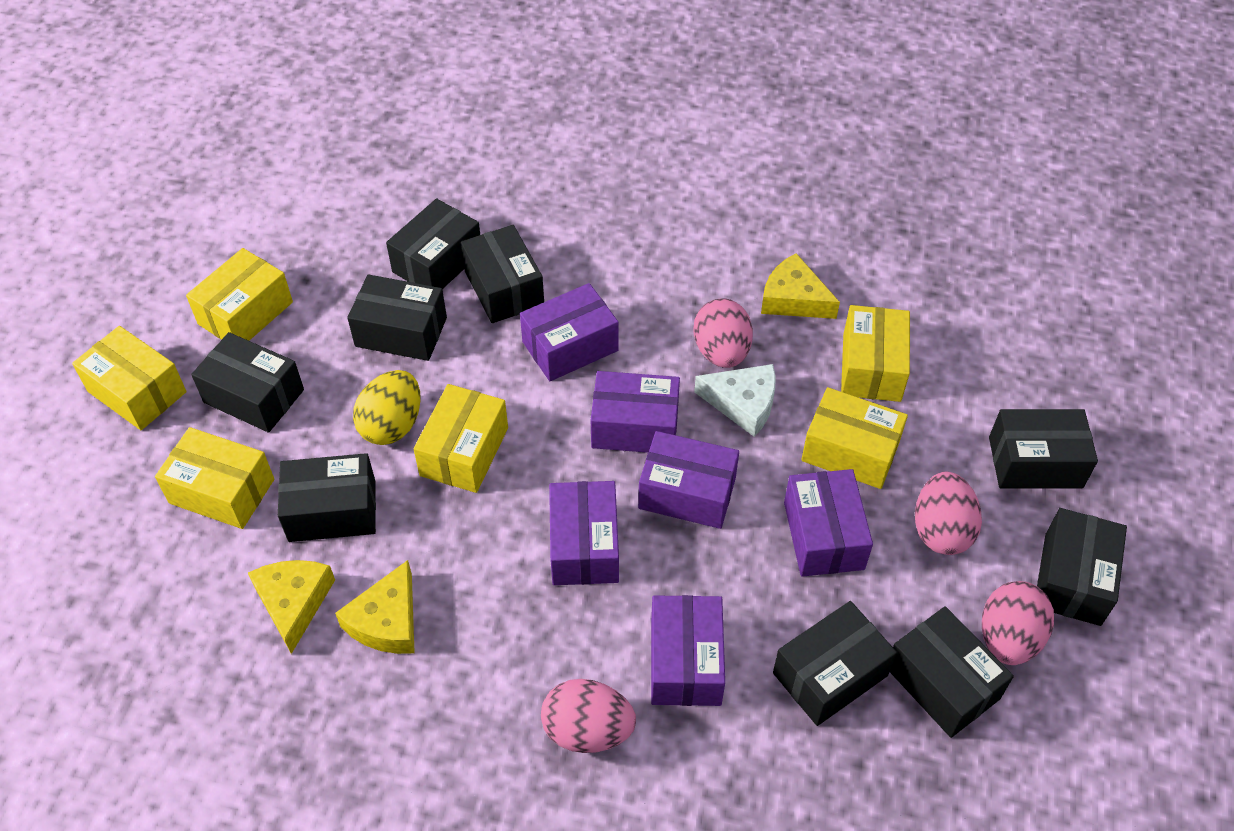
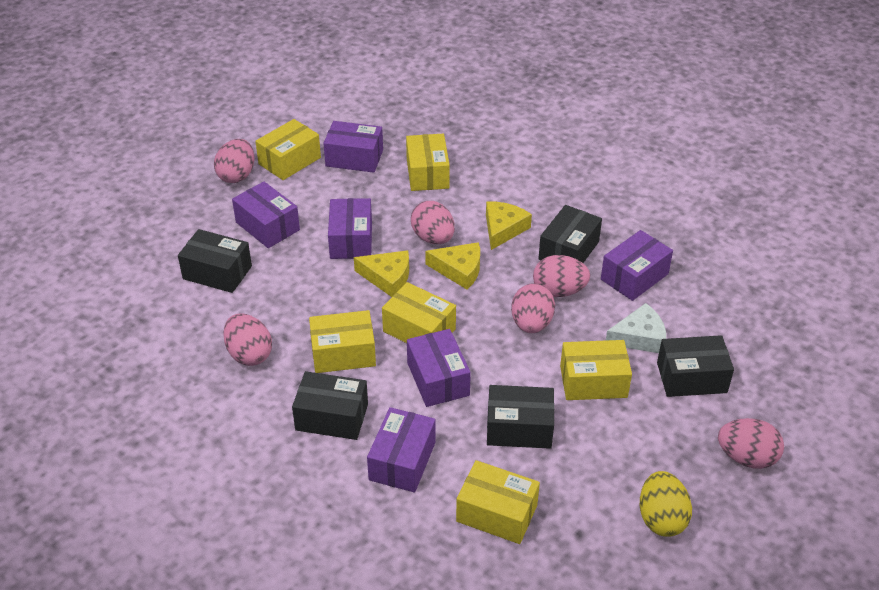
black box: [191,332,304,433] [278,453,376,542] [347,274,447,361] [386,198,480,289] [461,225,544,323] [773,601,897,726] [890,606,1014,738] [989,409,1098,488] [1037,508,1127,626] = 9 -> [178,229,252,293] [292,371,368,440] [487,385,554,449] [538,205,602,263] [657,335,734,397] = 5
pink egg: [541,679,636,753] [693,299,753,368] [915,472,982,555] [982,581,1054,665] = 4 -> [214,139,255,183] [223,314,272,366] [411,201,455,244] [511,283,555,333] [533,255,590,297] [718,418,784,469] = 6

